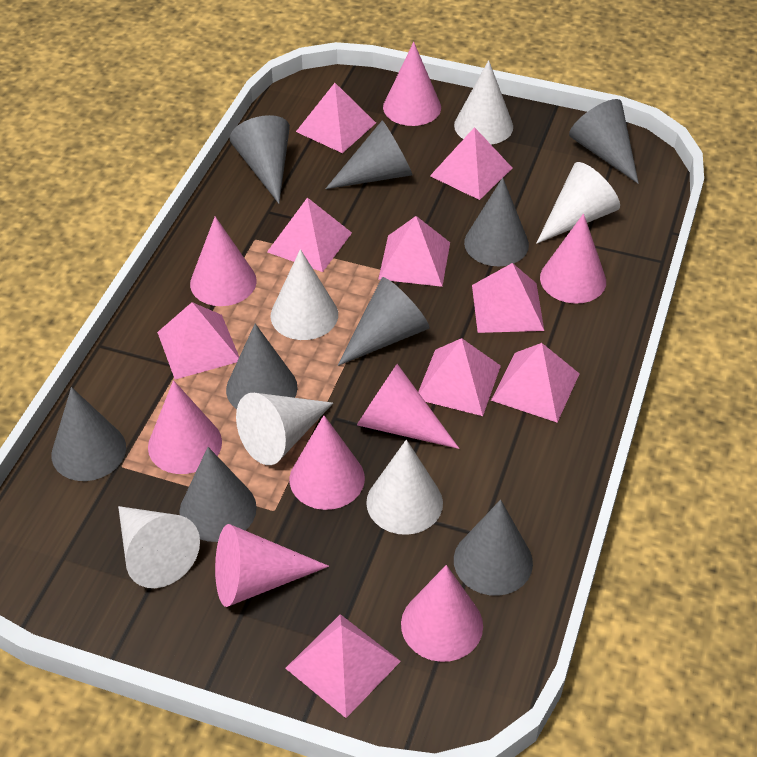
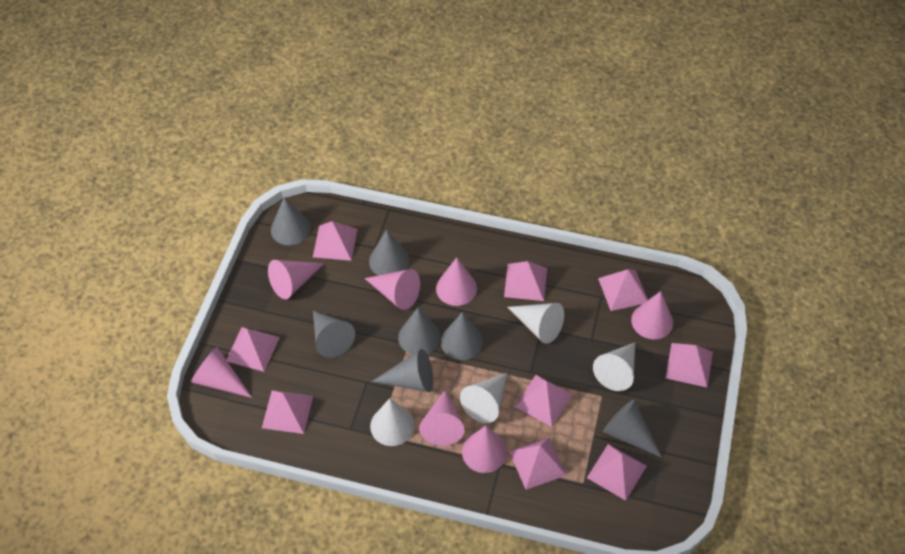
grey cone: [51,387,126,481] [179,447,257,542] [226,324,298,409] [230,115,290,204] [325,120,413,189] [338,277,430,366] [454,500,533,596] [464,178,529,266] [569,99,639,184] = 9 -> [271,197,311,245] [313,311,355,358] [369,229,409,275] [372,349,433,392] [398,308,440,355] [441,312,483,360] [603,400,663,458] = 7
pink cone: [148,380,222,474] [190,216,257,306] [215,524,329,607] [290,415,365,510] [357,364,459,449] [383,42,441,126] [401,565,483,662] [540,214,606,304] = 8 -> [191,347,252,398] [268,260,324,299] [364,269,420,310] [419,389,464,446] [436,257,477,306] [462,426,507,473] [631,291,673,340] = 7
white cone: [118,506,200,588] [236,393,333,465] [271,249,338,340] [366,439,443,535] [454,60,513,145] [536,162,620,244] = 6 -> [370,398,415,446] [460,373,507,423] [507,303,564,344] [593,343,635,391] = 4

